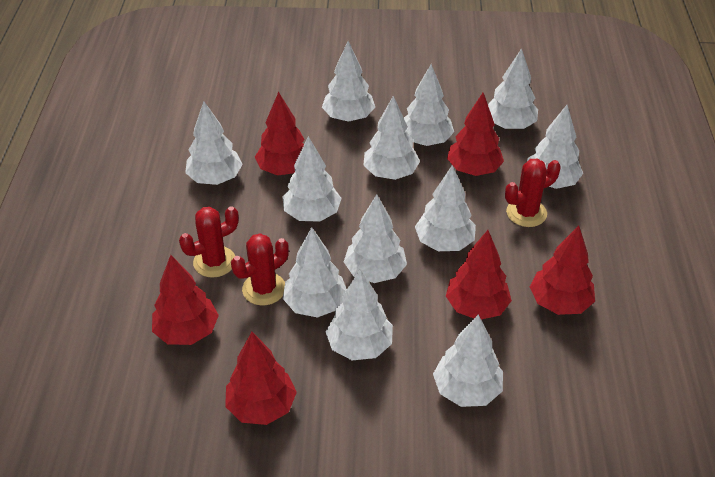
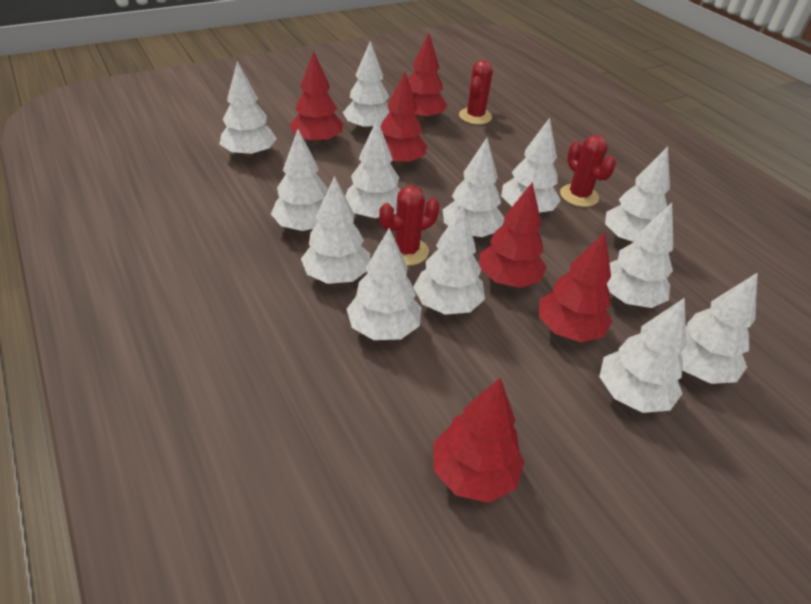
white tree: [185,102,243,185] [282,136,342,222] [283,227,347,317] [322,41,375,122] [326,269,393,360] [344,194,407,283] [363,96,420,180] [404,64,454,146] [415,165,476,251] [433,315,503,407] [488,48,538,129] [527,105,583,189] = 12 -> [220,61,277,158] [271,129,327,231] [301,176,370,284] [343,41,390,132] [345,119,400,219] [347,228,421,340] [413,206,485,315] [443,138,504,237] [501,118,561,213] [599,298,686,413] [605,147,670,244] [607,203,673,308] [681,272,758,384] = 13

